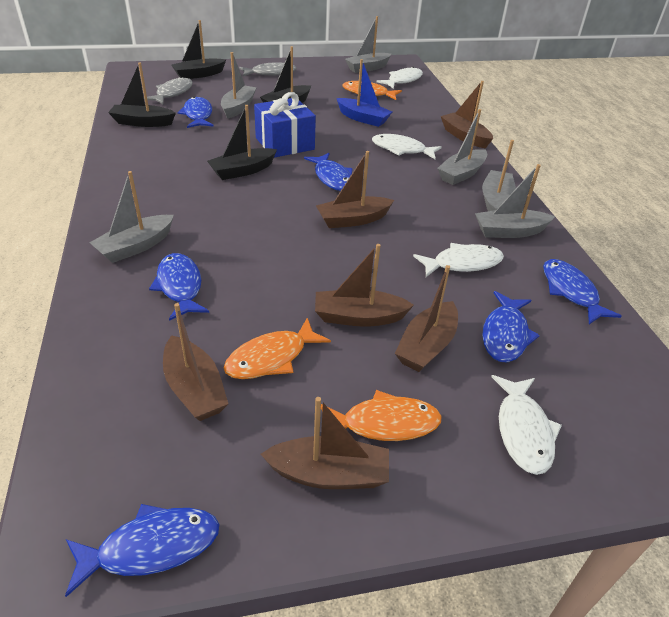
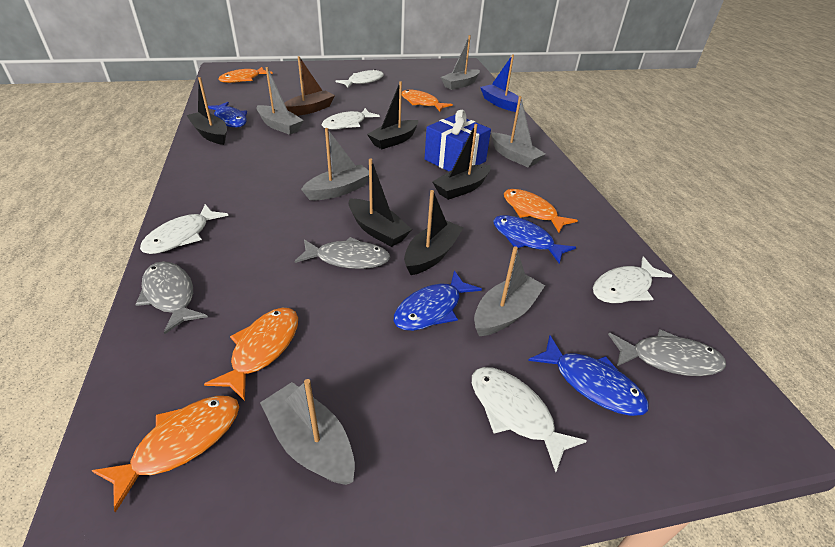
black boat: [108,63,176,127] [171,20,226,79] [207,105,277,180] [260,46,311,103] = 4 -> [186,77,227,145] [349,159,412,247] [367,81,418,149] [404,190,464,275] [432,124,491,200] = 5
blue fish: [65,504,219,597] [149,253,209,321] [178,97,214,128] [304,153,353,191] [482,291,540,362] [543,259,621,324] = 6 -> [208,102,247,128] [394,270,482,331] [493,215,576,264] [528,336,649,416] = 4
brown boat: [163,303,228,421] [261,397,389,489] [315,244,414,327] [316,151,394,228] [395,265,458,372] [441,81,493,148] = 6 -> [284,56,335,116] = 1
grey fish: [144,77,193,104] [239,62,296,76] = 2 -> [135,261,208,334] [295,237,391,269] [608,329,726,376] = 3
orange fish: [223,318,331,379] [321,390,442,441] [342,81,402,100] = 3 -> [91,396,239,513] [204,308,298,401] [218,67,273,83] [402,90,453,112] [504,189,578,233] = 5
white fish: [372,134,442,159] [377,67,423,89] [413,243,504,277] [491,375,562,475] = 4 -> [140,204,229,254] [322,108,380,130] [336,69,384,88] [472,367,587,472] [593,256,672,303] = 5

